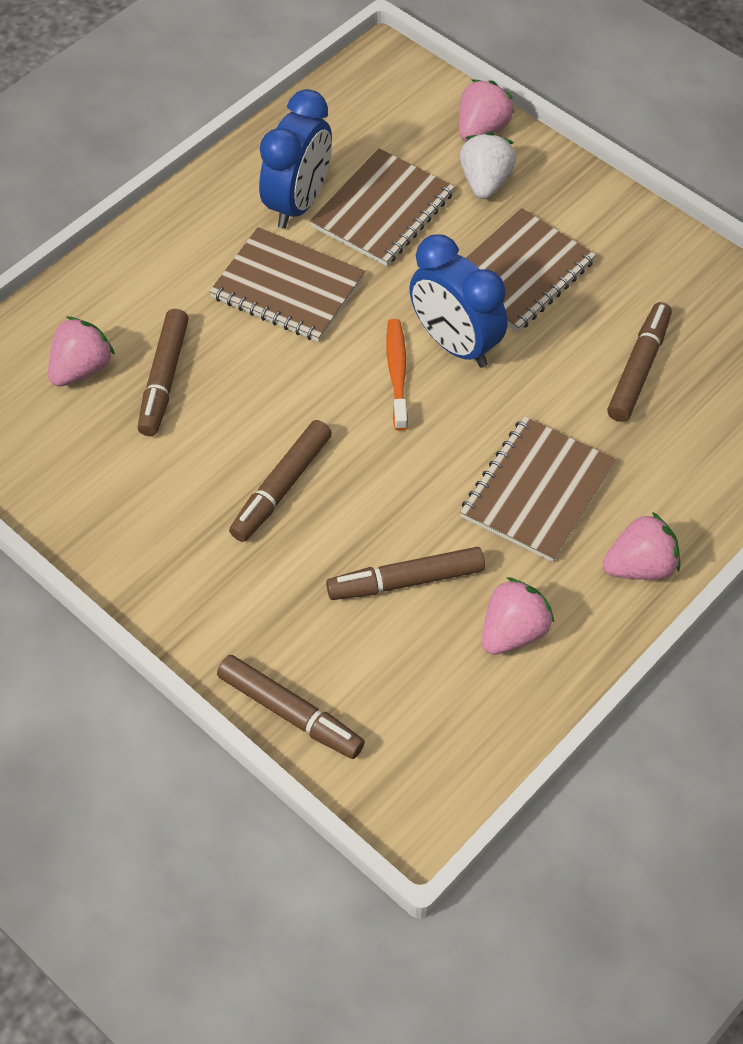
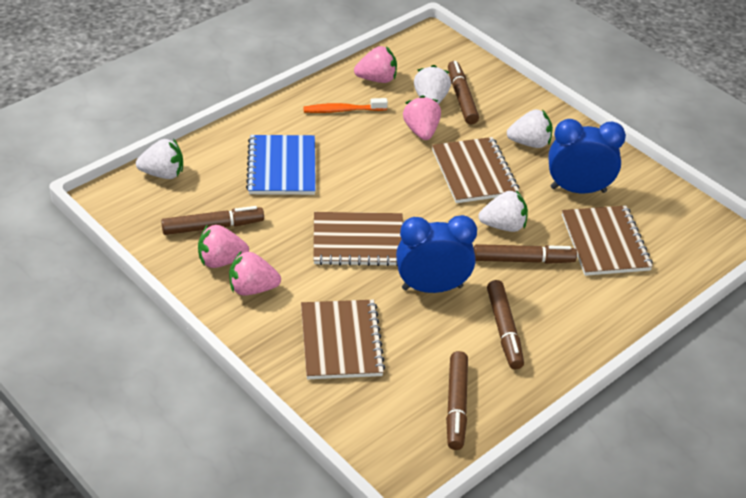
blue notebook: none = 0 -> [246,135,316,195] = 1
white strawberry: [460,132,516,199] = 1 -> [136,139,183,179] [414,65,451,104] [479,190,528,232] [507,109,553,148] = 4

